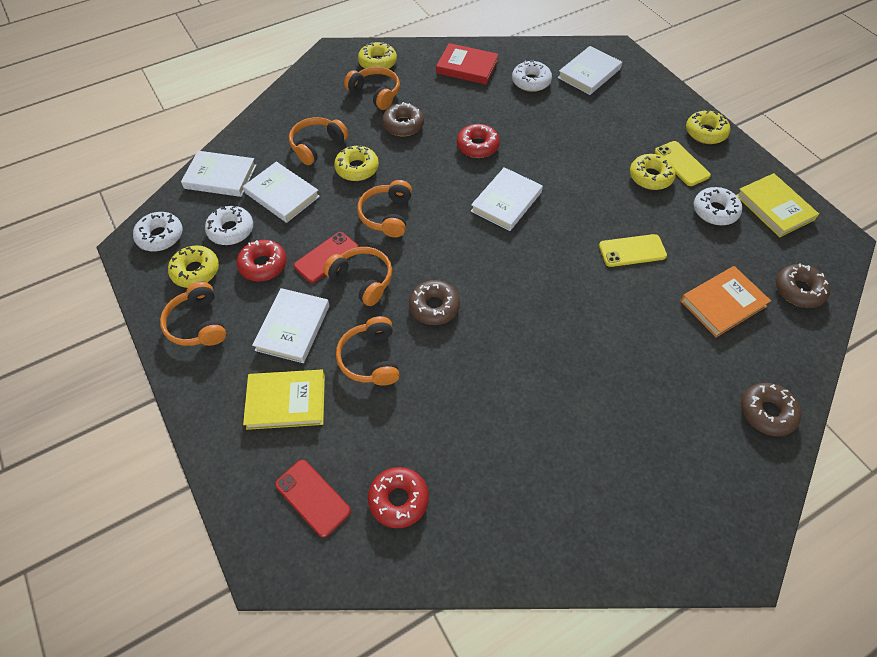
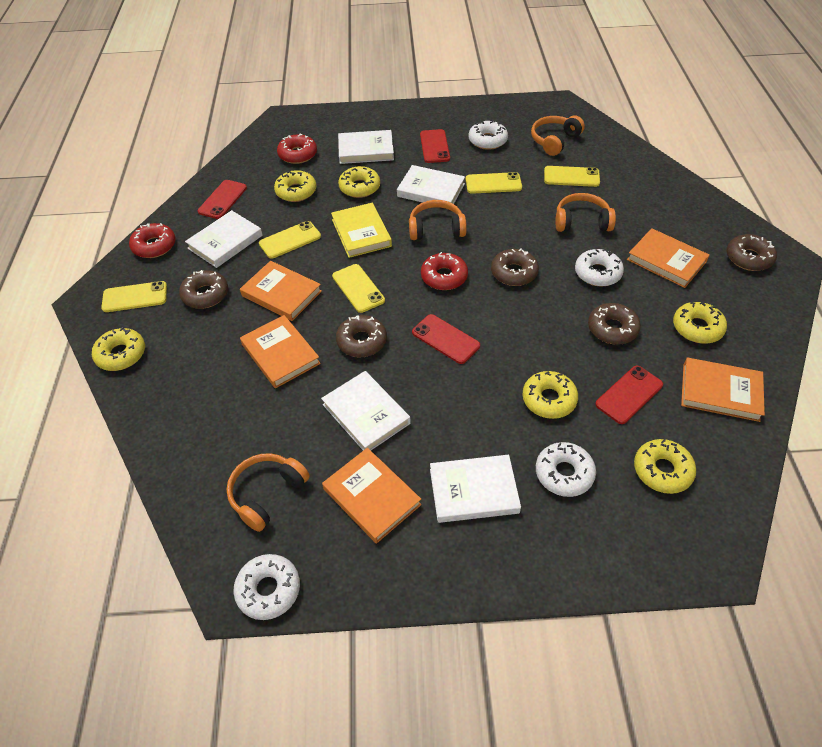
brown donut: [382,102,424,137] [409,280,460,325] [741,383,802,437] [776,263,830,308] = 4 -> [179,270,228,309] [336,315,387,357] [491,248,539,286] [588,303,641,345] [727,234,777,271] = 5
orange book: [680,266,771,337] = 1 -> [240,261,322,321] [240,315,321,388] [322,448,422,544] [627,228,709,288] [681,358,765,422] = 5
orange headphones: [160,282,226,346] [289,117,348,165] [323,247,392,306] [336,316,400,386] [344,67,400,110] [357,180,412,237] = 6 -> [226,453,310,532] [409,200,467,240] [531,115,585,156] [555,193,616,232] = 4
red book: [436,43,499,85] = 1 -> none = 0
red phone: [275,460,351,537] [294,232,358,283] = 2 -> [198,180,247,219] [412,314,480,364] [420,129,450,163] [595,366,663,424] = 4
yellow book: [243,370,325,430] [736,173,819,237] = 2 -> [331,203,392,258] = 1
yellow donut: [168,246,219,288] [334,145,379,181] [358,42,397,69] [630,154,676,190] [686,109,730,144] = 5 -> [92,327,145,371] [274,170,316,202] [338,166,380,198] [523,371,578,419] [634,439,696,494] [673,302,727,344] = 6
yellow phone: [599,234,667,267] [655,141,711,186] = 2 -> [101,281,167,312] [259,221,321,259] [332,264,385,313] [466,172,522,194] [544,166,600,187] = 5

